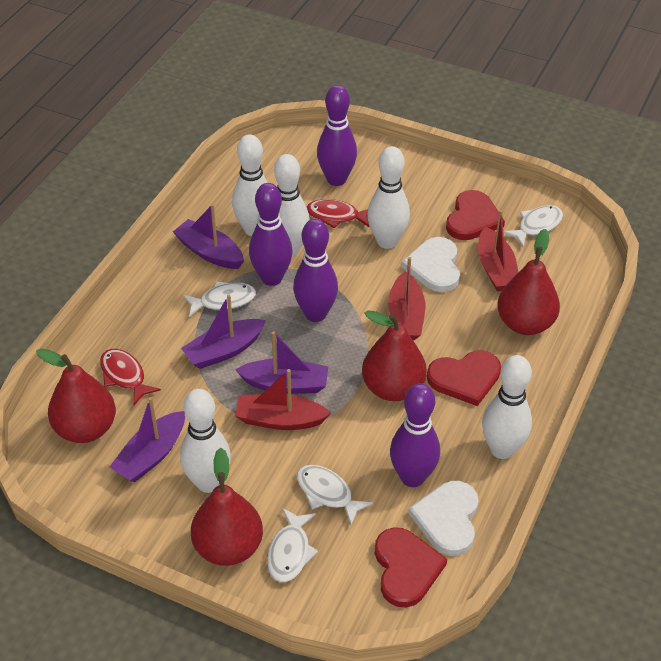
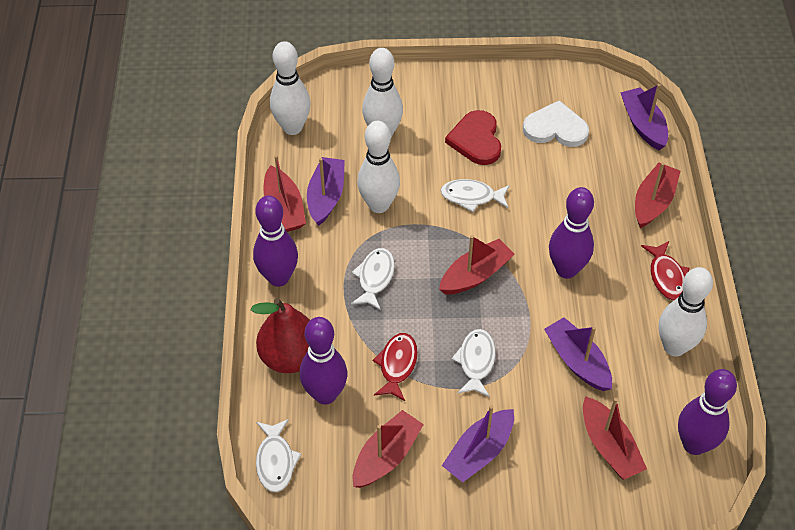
red boat: [235,369,331,430] [388,257,425,340] [478,210,518,292] = 3 -> [263,155,306,232] [353,410,424,488] [439,235,515,295] [583,396,647,480] [635,162,680,228] = 5
red heart: [375,527,447,607] [427,350,501,406] [446,190,505,240] = 3 -> [445,110,501,165] = 1
red pear: [36,348,116,443] [191,448,263,566] [362,310,427,401] [497,229,560,335] = 4 -> [251,298,310,373] = 1
white bowling pin: [180,389,231,493] [232,134,268,236] [274,154,310,256] [368,146,410,249] [482,355,532,459] = 5 -> [270,41,311,135] [357,121,400,213] [362,48,403,137] [659,267,713,356] = 4
white heart: [401,237,460,292] [408,481,479,556] = 2 -> [523,100,589,147] = 1

